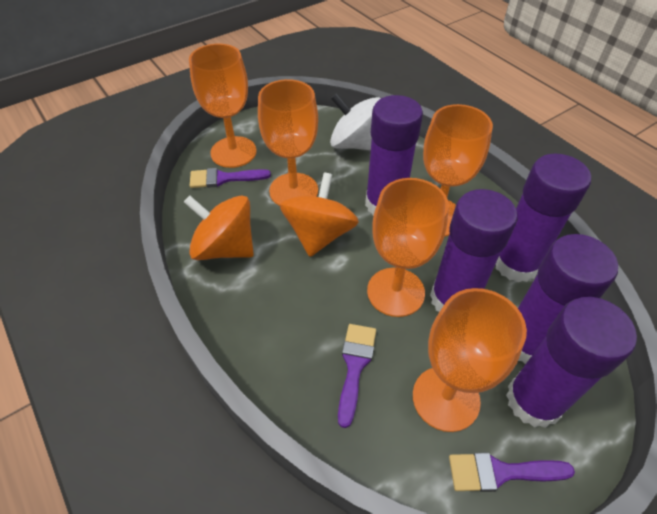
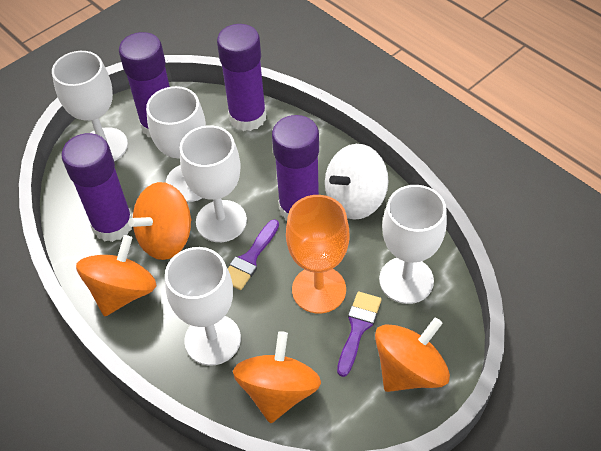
orange goblet: [189,43,257,168] [258,79,318,206] [367,178,449,317] [413,288,527,432] [423,104,493,237] = 5 -> [286,195,349,313] = 1
orange spinning top: [184,195,254,260] [280,172,359,257] = 2 -> [76,235,156,316] [128,182,191,260] [233,331,321,423] [375,317,450,392] = 4
purple brush: [190,168,271,188] [338,324,376,428] [449,452,575,492] = 3 -> [228,219,279,290] [337,291,382,377] = 2
purple glue stick: [365,95,423,216] [430,189,517,312] [495,154,591,282] [506,297,637,428] [518,234,618,364] = 5 -> [61,133,132,242] [119,32,170,137] [217,24,266,131] [272,115,319,221] = 4
white goblet: none = 0 -> [52,51,128,161] [146,86,206,202] [165,247,241,366] [180,125,247,242] [379,185,447,304] = 5

